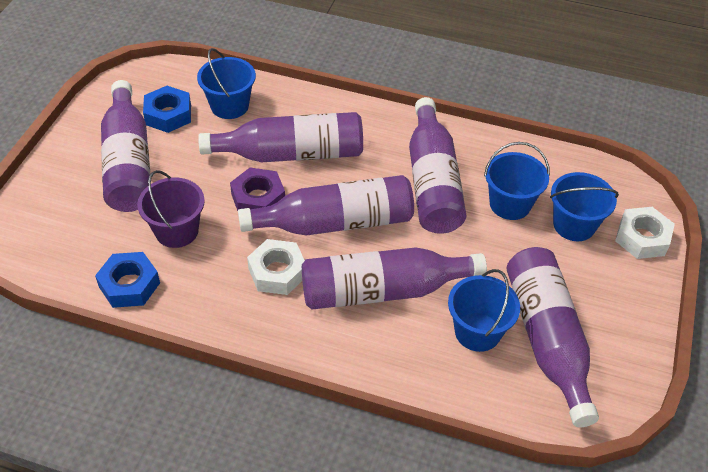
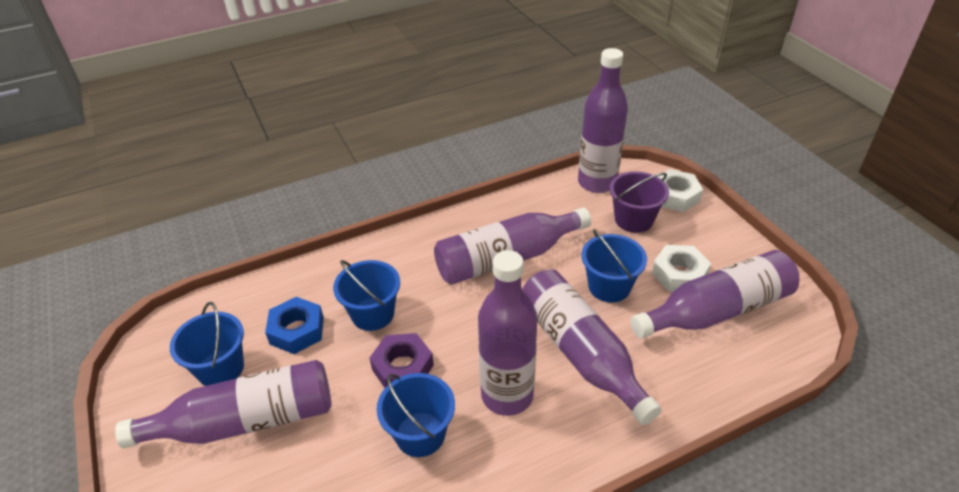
blue nut: [95,252,160,308] [143,86,191,133] = 2 -> [265,297,324,354] = 1

